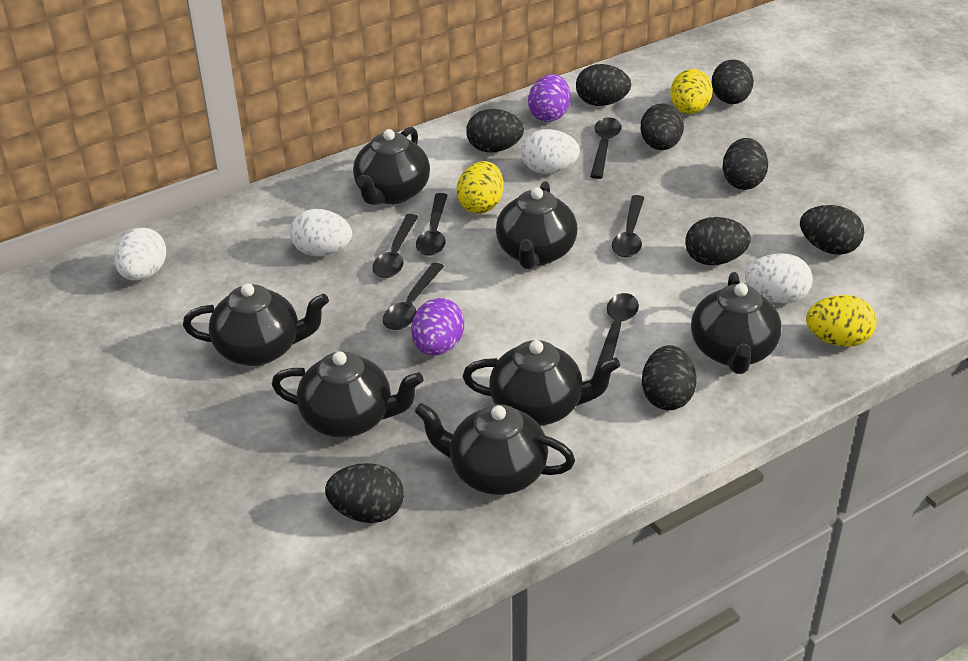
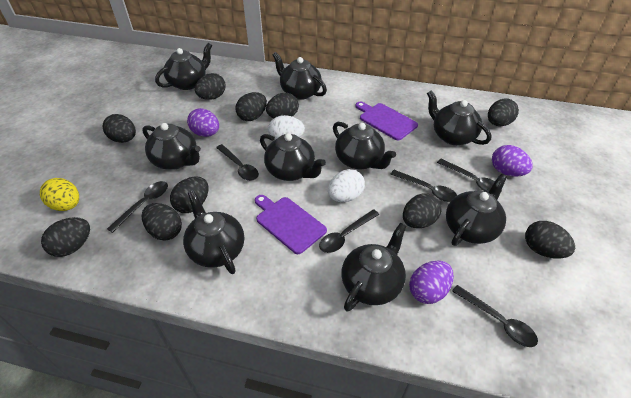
black egg: [325,463,404,523] [466,109,524,153] [576,64,631,106] [641,103,684,150] [642,345,696,410] [685,217,751,265] [712,59,754,104] [723,138,768,190] [800,205,864,255] = 9 -> [41,217,90,257] [103,114,136,143] [142,203,182,241] [170,177,208,213] [195,73,226,100] [235,92,267,121] [266,93,299,118] [403,193,442,228] [488,99,519,126] [525,221,575,259] = 10
black teapot: [183,283,329,366] [271,351,424,438] [353,127,430,205] [415,403,575,495] [462,340,620,426] [496,181,577,269] [691,272,781,374] = 7 -> [142,123,201,170] [155,43,212,90] [183,190,244,274] [260,133,326,181] [272,52,327,100] [333,122,396,169] [341,223,406,312] [427,90,491,145] [446,174,507,246] = 9
purple cutting board: none = 0 -> [255,195,327,254] [355,101,418,140] = 2
purple egg: [411,298,464,356] [528,74,571,122] = 2 -> [187,108,219,137] [409,260,454,304] [492,145,533,177] = 3
white egg: [114,228,167,281] [290,209,352,256] [521,129,580,174] [745,253,813,303] = 4 -> [268,115,305,140] [328,169,365,202] = 2
yellow egg: [457,161,504,214] [670,69,713,114] [806,295,877,347] = 3 -> [40,178,79,211] = 1

